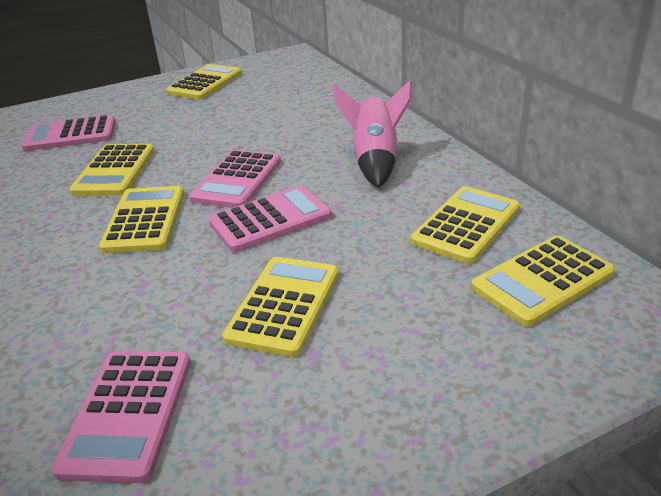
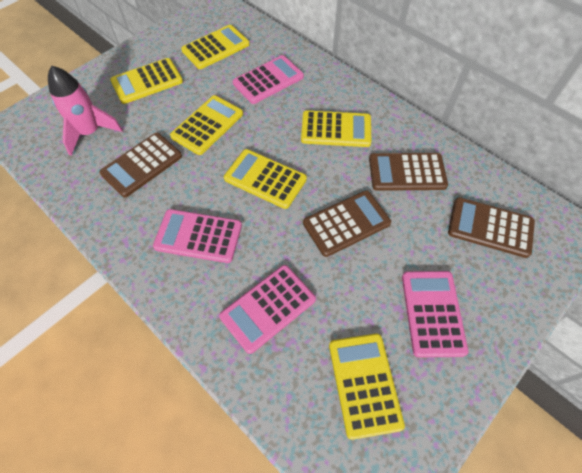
brown calculator: none = 0 -> [99,133,182,198] [303,190,391,257] [369,153,448,191] [448,197,535,258] = 4

